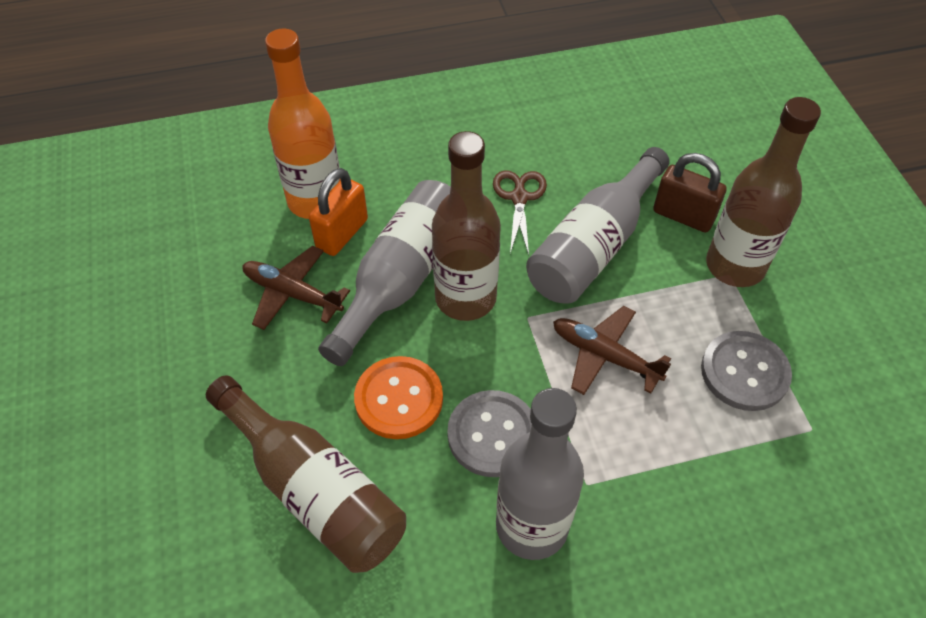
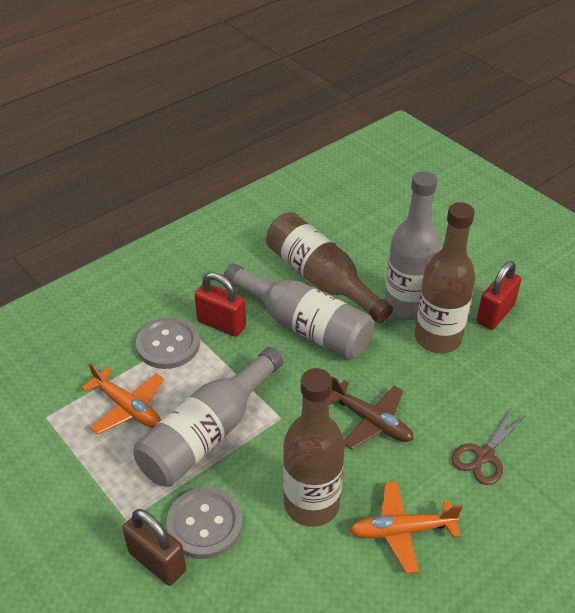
brown plane: [242,246,350,330] [553,306,671,395] = 2 -> [329,376,414,450] = 1
orange bottle: [265,28,341,219] = 1 -> none = 0
orange button: [354,356,443,439] = 1 -> none = 0
orange padlock: [309,168,368,256] = 1 -> none = 0
orange plane: none = 0 -> [82,363,164,434] [350,481,462,574] = 2
red padlock: none = 0 -> [194,272,246,337] [476,261,521,330] = 2

